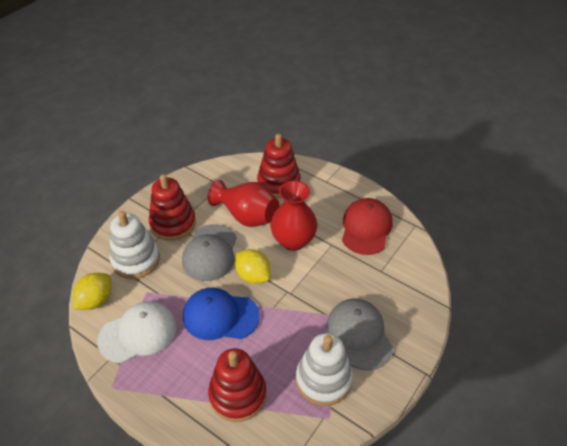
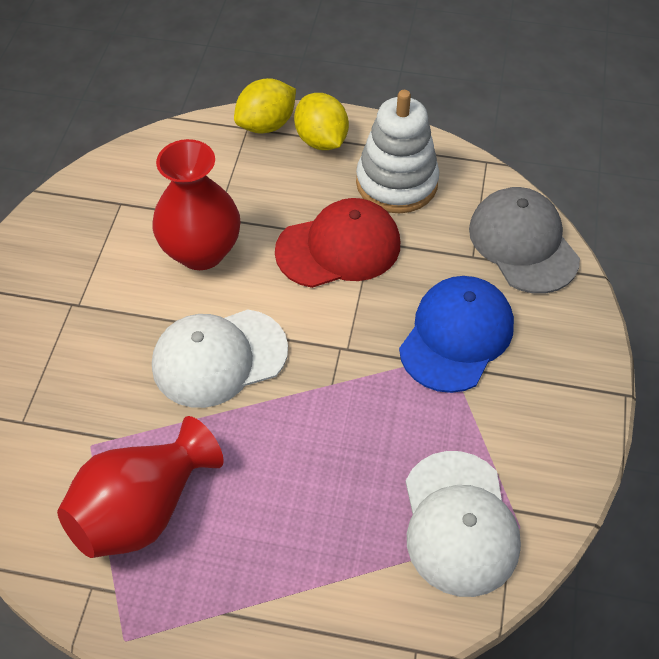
grey cap: [182,224,237,281] [327,299,393,371] = 2 -> [469,187,580,294] = 1
red stacking toy: [149,174,196,241] [208,348,267,422] [257,134,300,198] = 3 -> none = 0
white cap: [97,301,177,363] = 1 -> [152,309,288,408] [406,451,521,597] = 2
white stacking toy: [109,211,160,279] [296,333,353,406] = 2 -> [356,90,439,213] = 1

